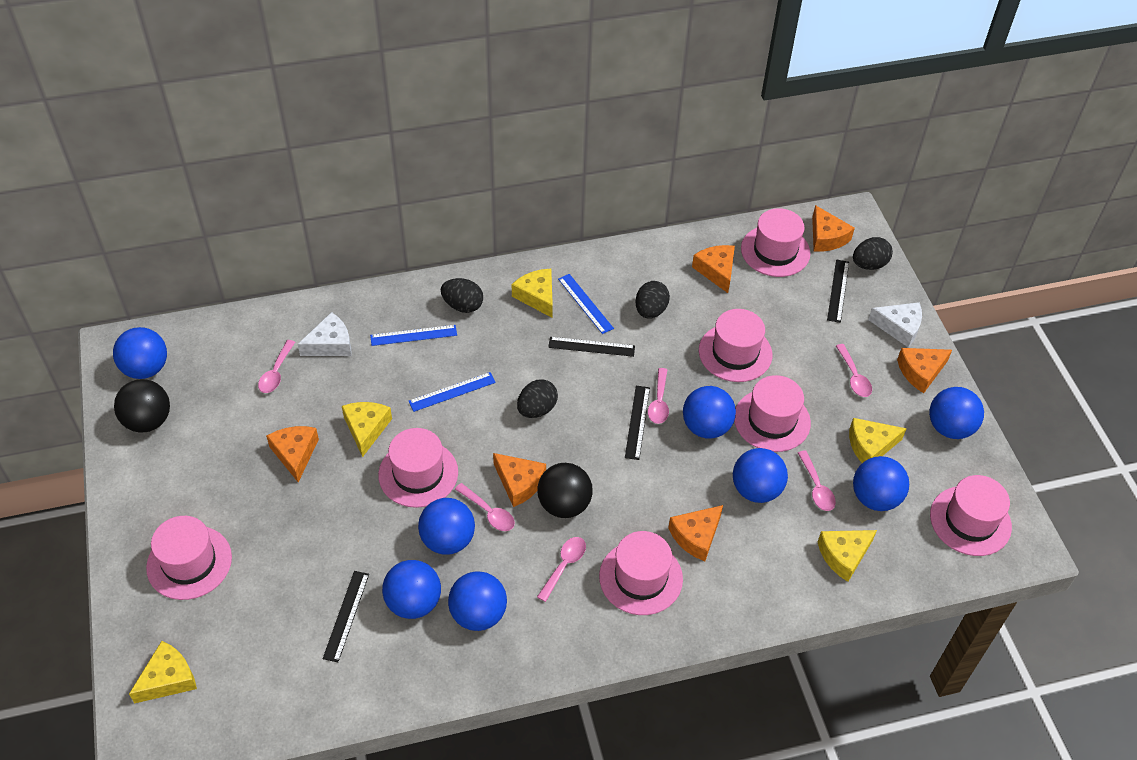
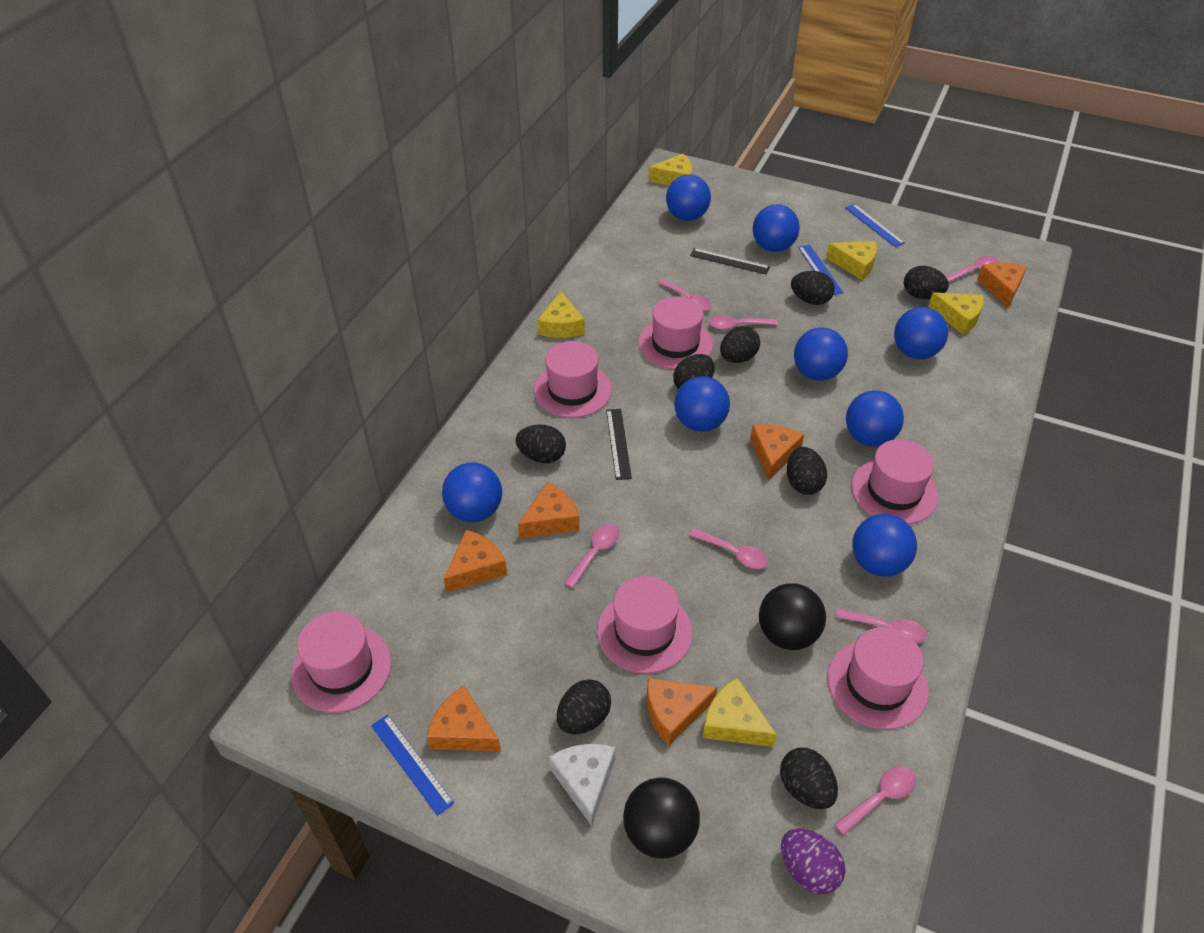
black egg: [441,278,483,313] [517,379,558,418] [636,281,670,319] [853,237,893,270] = 4 -> [516,425,566,463] [557,679,611,734] [673,354,715,389] [720,326,760,363] [780,748,838,809] [787,447,827,495] [791,271,835,305] [904,266,949,299] = 8
black ruler: [323,571,369,662] [548,337,635,357] [625,386,650,460] [827,259,849,323] = 4 -> [606,409,632,480] [690,248,770,275] = 2
pink hat: [146,516,232,600] [378,428,458,508] [599,531,683,615] [699,309,772,382] [734,375,811,452] [741,208,810,277] [930,475,1012,556] = 7 -> [291,612,392,713] [534,341,612,418] [597,576,693,674] [638,297,713,369] [827,627,929,729] [851,439,939,524] = 6
pink spoon: [258,340,295,393] [455,483,515,531] [537,537,586,602] [648,368,669,424] [798,450,836,511] [836,344,872,397] = 6 -> [564,524,619,588] [657,279,712,311] [689,528,768,569] [709,315,778,330] [834,766,916,835] [835,608,927,643] [945,256,999,282] = 7
purple egg: none = 0 -> [781,829,846,894] = 1
white cheese: [298,312,351,356] [868,302,922,347] = 2 -> [549,744,615,826] = 1

